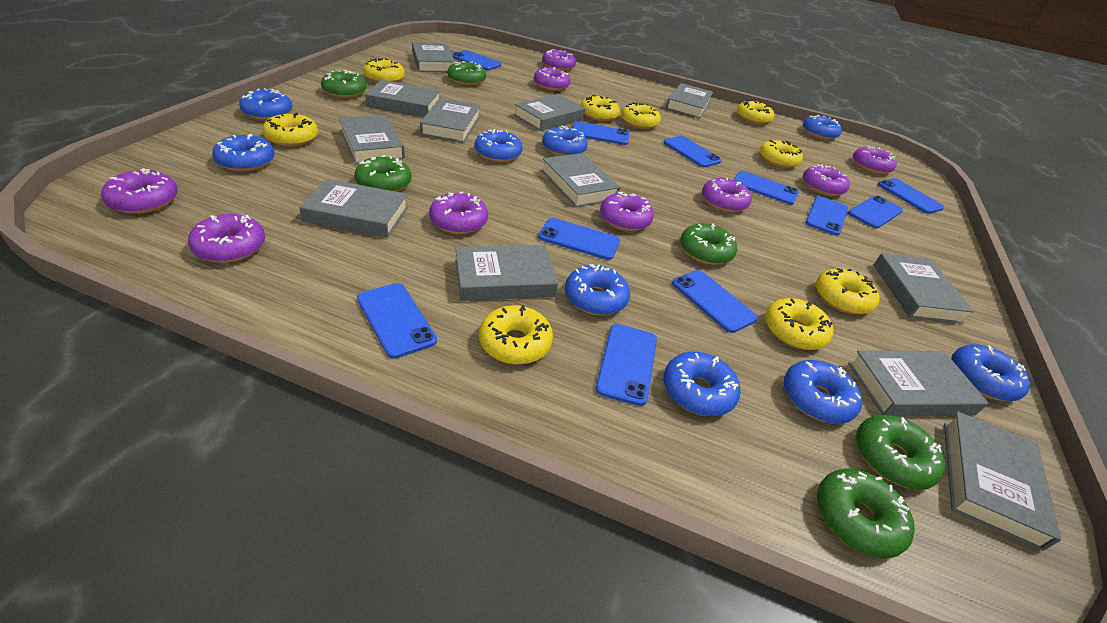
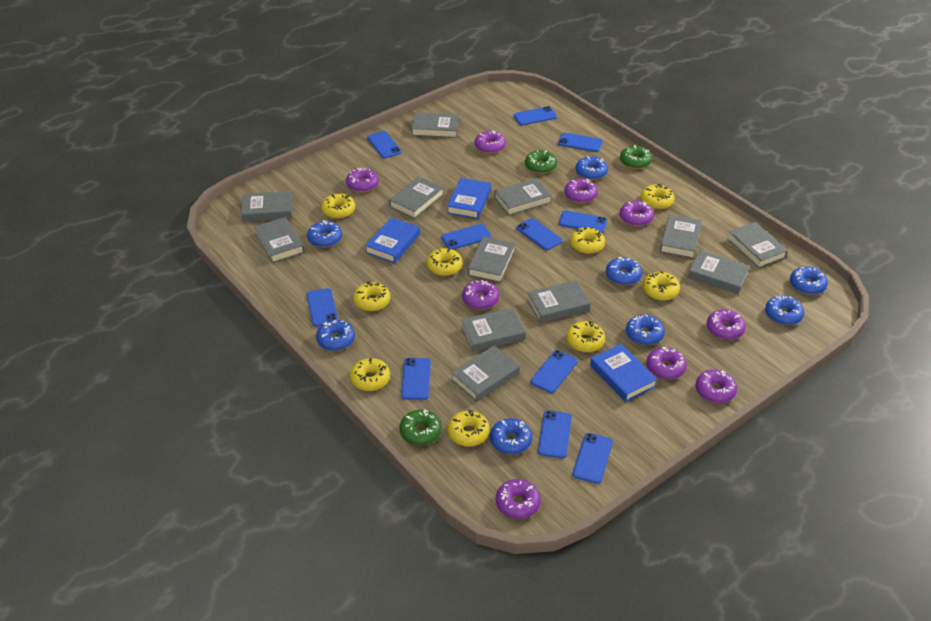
blue book: none = 0 -> [365,217,420,263] [447,178,491,219] [590,344,657,402] = 3
blue donut: [212,134,275,172] [239,88,292,120] [475,129,522,162] [542,125,588,156] [565,264,630,315] [664,352,741,416] [784,360,862,424] [803,115,842,140] [951,344,1030,401] = 9 -> [307,220,342,248] [316,320,355,351] [490,418,532,454] [576,156,608,180] [606,257,642,285] [626,314,665,345] [765,295,804,325] [790,266,828,295] = 8
green donut: [321,70,367,98] [354,155,412,192] [447,61,486,86] [680,223,737,265] [817,469,915,559] [856,415,945,490] = 6 -> [399,409,442,445] [525,150,557,174] [620,145,652,169] = 3

